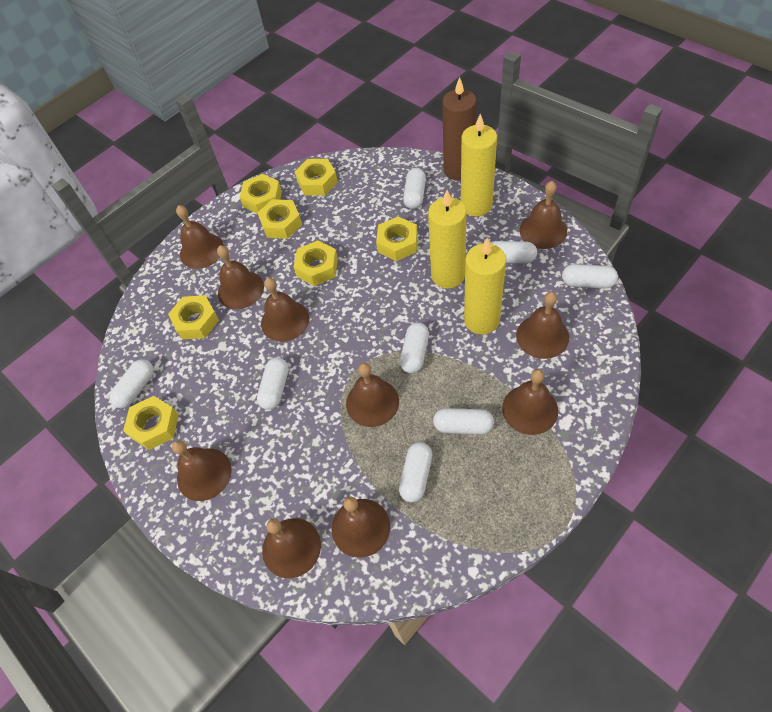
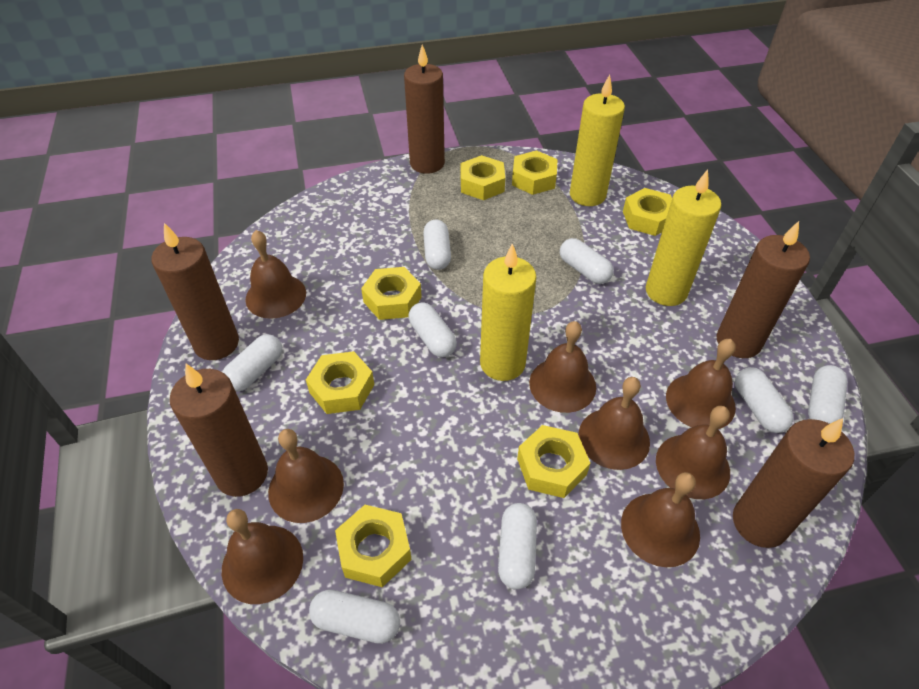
brown bell: [172,440,232,501] [176,205,224,269] [217,245,264,309] [261,278,309,342] [262,518,321,578] [332,497,390,558] [346,363,399,427] [502,369,558,435] [516,292,569,359] [520,181,567,249] = 10 -> [222,509,303,604] [245,230,306,319] [268,429,344,523] [529,321,596,413] [579,377,650,470] [621,472,700,567] [656,406,730,499] [666,339,736,429] = 8
brown candle: [442,77,477,180] = 1 -> [151,223,239,360] [170,364,268,497] [404,45,445,174] [717,221,810,358] [733,418,854,548] = 5

